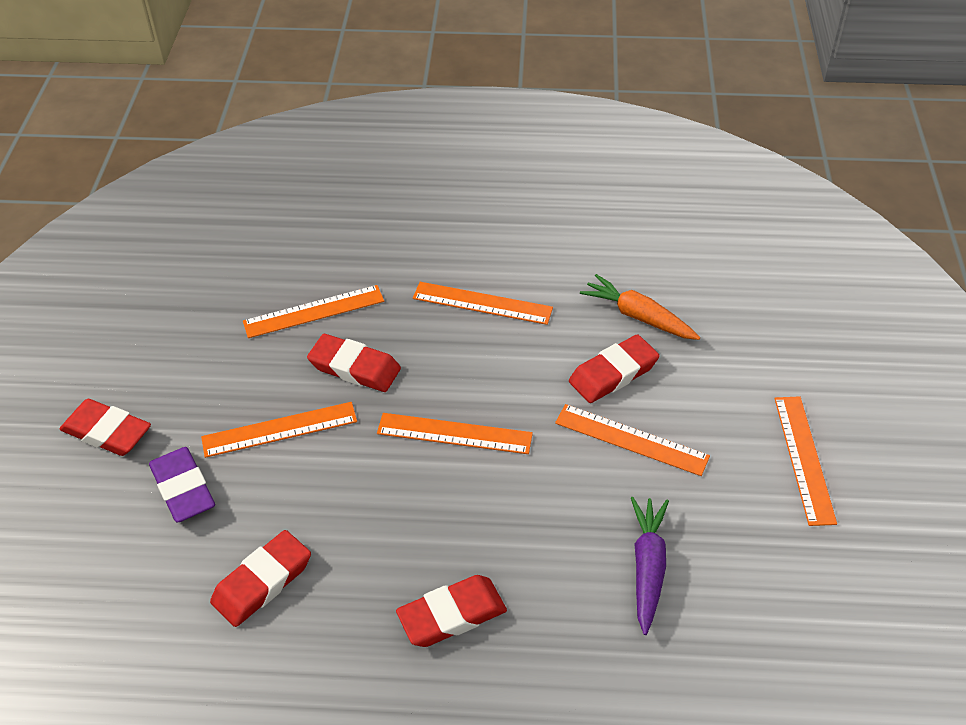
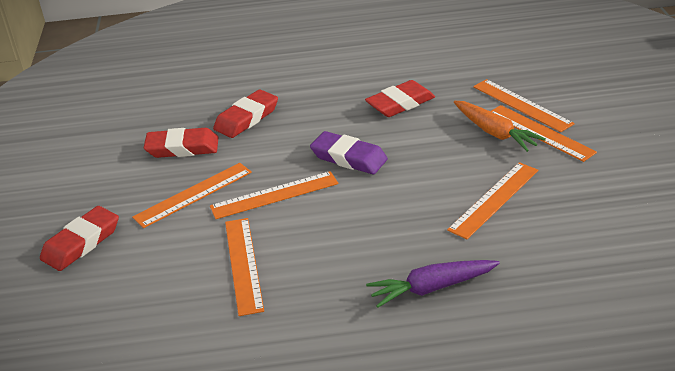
red eraser: [60,399,151,456] [210,530,311,627] [307,334,401,392] [396,575,507,647] [569,334,660,403] = 5 -> [40,206,119,271] [144,128,218,158] [213,89,278,138] [365,80,435,117] = 4

